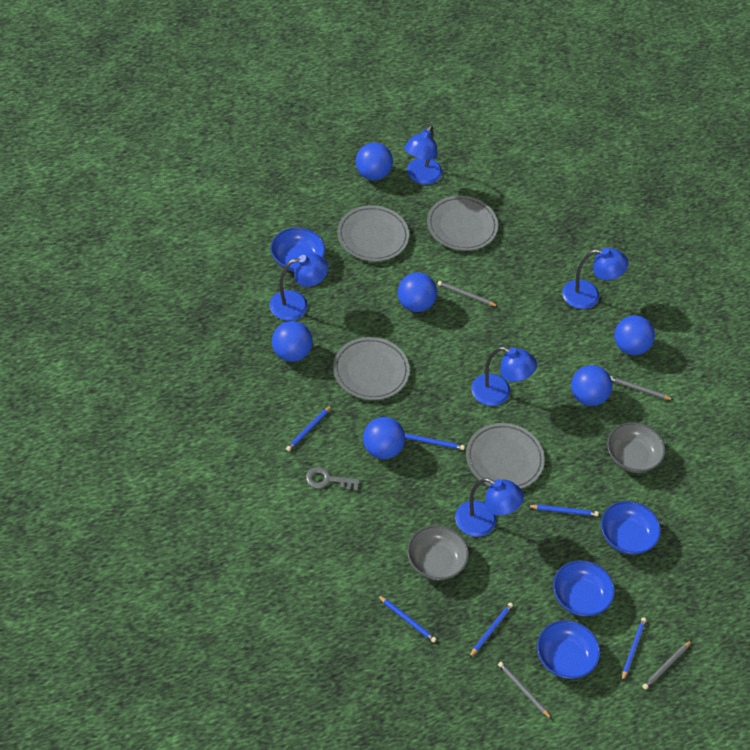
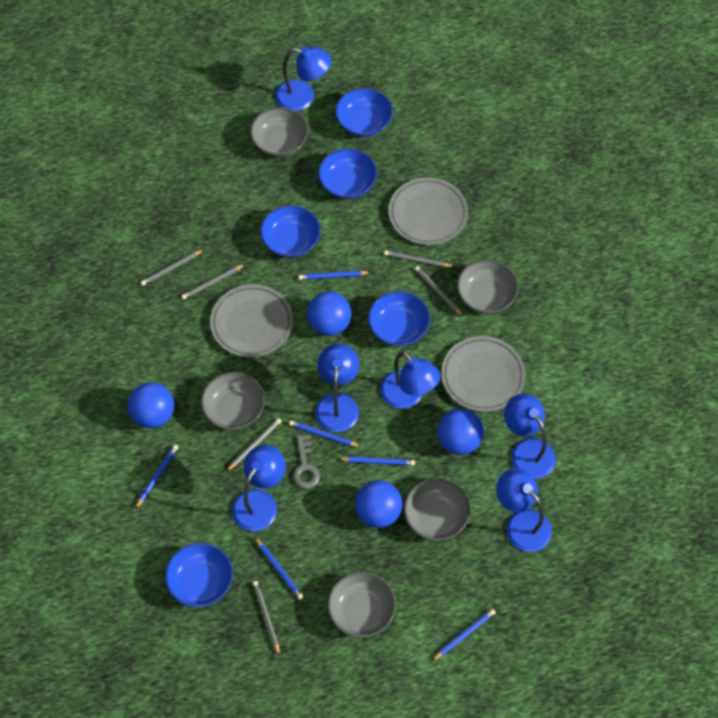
blue ball: [272,321,313,362] [356,143,393,180] [363,417,405,459] [398,272,437,312] [571,365,612,406] [614,315,655,355] = 6 -> [128,382,174,428] [307,291,351,336] [355,480,403,528] [437,408,484,455] = 4
blue bowl: [270,227,325,272] [537,620,600,679] [553,560,615,617] [601,501,661,555] = 4 -> [165,543,233,607] [260,205,320,258] [318,149,377,199] [335,88,393,137] [368,291,430,346] = 5
blue lamp: [269,253,328,321] [404,125,442,185] [455,478,524,537] [471,347,537,406] [562,248,629,309] = 5 -> [232,445,286,531] [275,47,332,111] [315,344,359,432] [380,352,440,409] [496,468,552,552] [504,394,555,479] = 6
grey bowl: [407,525,469,581] [607,422,665,473] = 2 -> [201,372,265,430] [250,107,308,157] [327,572,396,638] [404,479,470,541] [457,260,518,314] = 5
grey pencil: [438,281,499,307] [498,661,552,719] [610,376,673,400] [642,640,692,690] = 4 -> [141,249,204,286] [181,264,245,300] [226,418,282,472] [253,581,280,656] [384,250,454,268] [415,266,463,317] = 6
grey plate: [333,337,410,400] [337,205,409,261] [427,196,498,251] [466,423,545,489] = 4 -> [210,284,293,357] [388,177,468,245] [441,336,526,412] = 3

